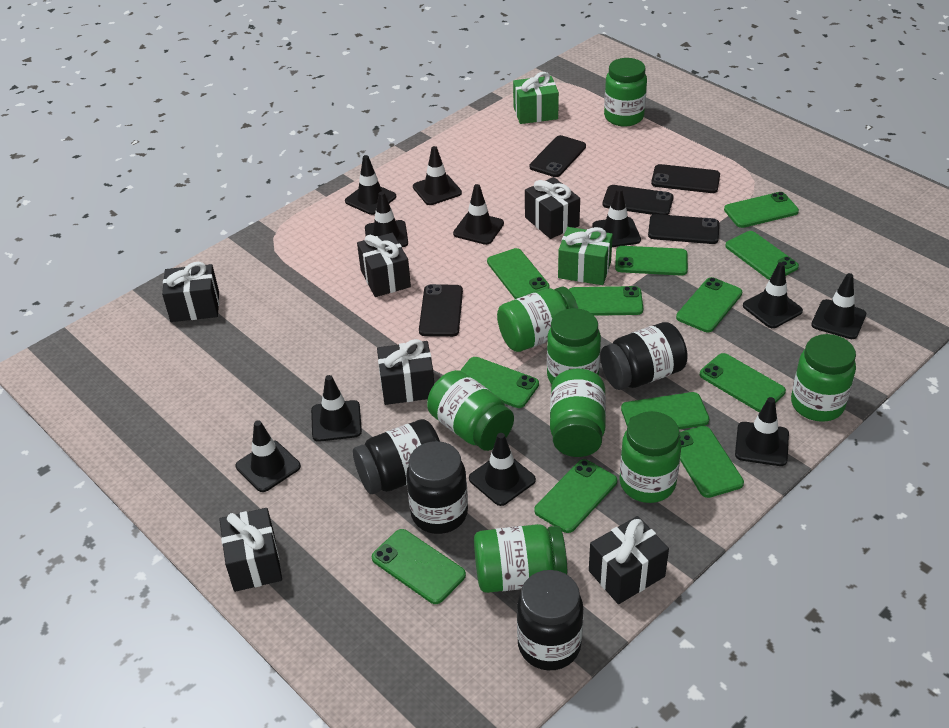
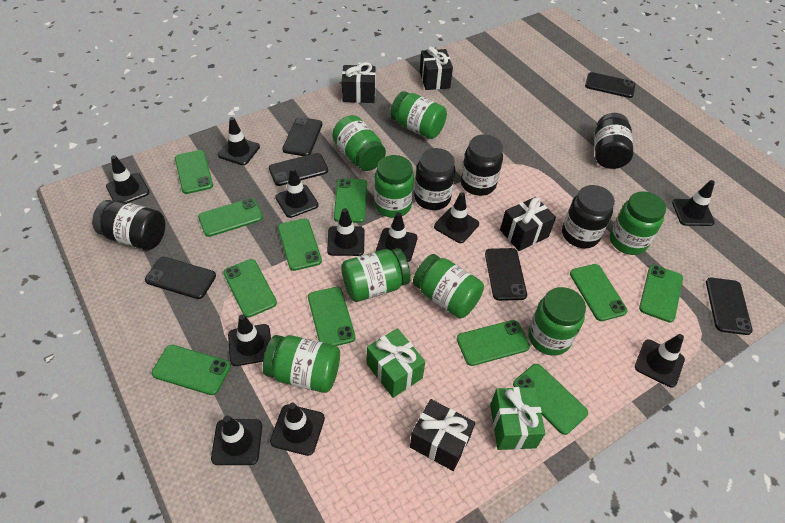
black gift: [162,262,219,322] [219,508,282,592] [357,233,411,297] [377,339,434,405] [525,177,580,239] [589,516,669,604] = 6 -> [342,62,376,103] [410,399,475,471] [420,47,453,90] [500,197,556,251] = 4
black jar: [353,419,440,494] [406,441,468,534] [517,570,583,670] [600,322,688,390] = 4 -> [92,200,165,250] [414,148,455,210] [461,134,503,196] [562,185,615,248] [595,113,633,169] = 5
black phone: [419,284,463,337] [530,135,586,177] [603,185,674,215] [648,214,719,244] [651,164,720,193] = 5 -> [145,257,216,299] [269,153,328,186] [283,117,322,156] [485,248,527,301] [585,72,635,98] [706,278,753,335] = 6
green phone: [372,529,466,604] [460,357,539,408] [487,248,550,299] [534,459,617,533] [569,286,643,316] [615,246,688,276] [621,392,709,429] [676,277,742,332] [679,426,744,498] [700,353,786,412] [724,192,799,228] [725,231,799,280] = 12 -> [152,345,231,395] [175,150,213,194] [198,198,263,237] [223,259,277,318] [278,218,322,271] [308,287,355,346] [334,178,367,223] [457,320,530,366] [513,364,588,435] [570,264,628,321] [639,265,683,323] = 11

